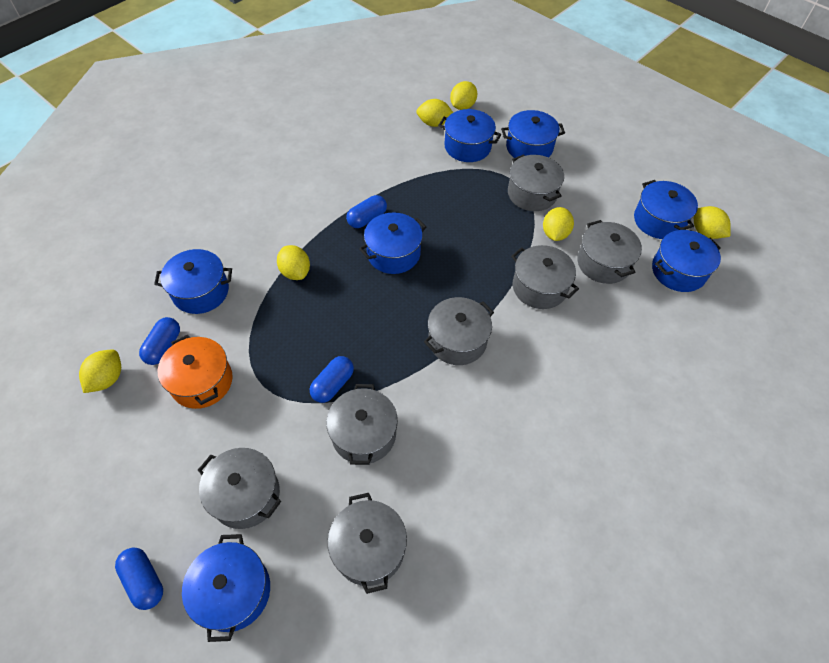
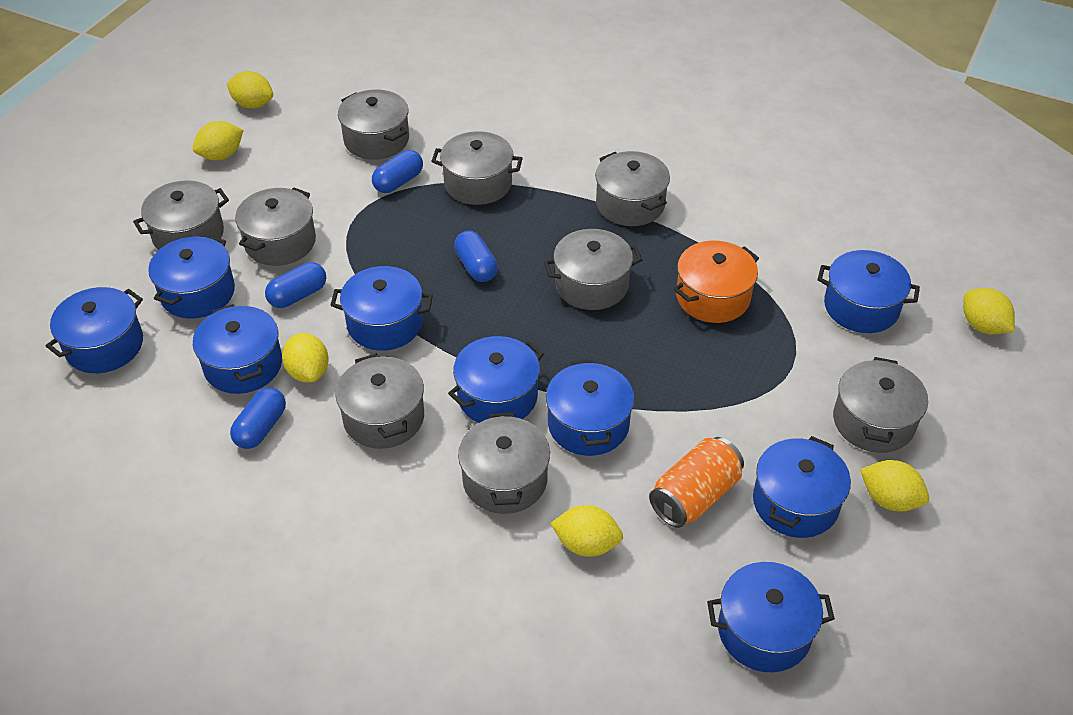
blue pot: [154,249,232,314] [182,534,270,642] [359,213,427,274] [438,109,501,162] [501,110,565,158] [634,180,698,239] [652,230,721,292] = 7 -> [46,287,143,373] [148,235,235,319] [193,304,282,394] [331,266,433,351] [448,336,544,423] [546,360,634,456] [707,562,835,672] [753,436,851,538] [818,250,920,333] = 9
grey pot: [198,448,281,529] [326,384,398,465] [328,493,407,594] [424,297,494,365] [508,154,564,211] [511,245,579,309] [577,220,642,284] = 7 -> [133,180,229,250] [235,187,316,266] [335,354,424,449] [338,90,409,160] [431,131,523,205] [458,413,550,514] [544,229,642,310] [595,151,670,226] [833,357,928,453] = 9
orange can: none = 0 -> [649,437,744,528] = 1

